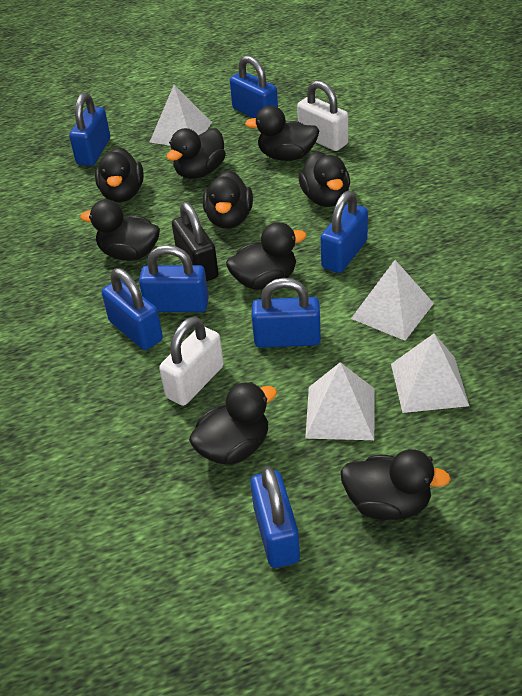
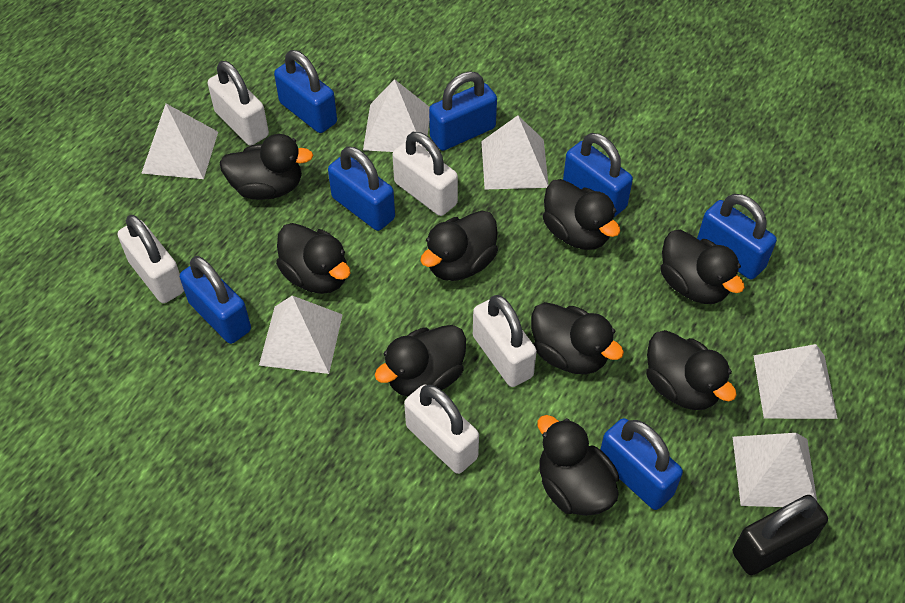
white padlock: [159,317,224,406] [297,80,348,151] = 2 -> [118,215,184,303] [208,61,269,145] [392,132,458,216] [404,385,479,474] [473,295,537,387] = 5
white pyramid: [149,85,212,146] [305,362,375,440] [351,260,434,341] [391,333,469,413] = 4 -> [141,104,218,179] [259,296,343,374] [363,79,430,152] [481,115,549,189] [733,433,817,507] [753,344,838,419] = 6

